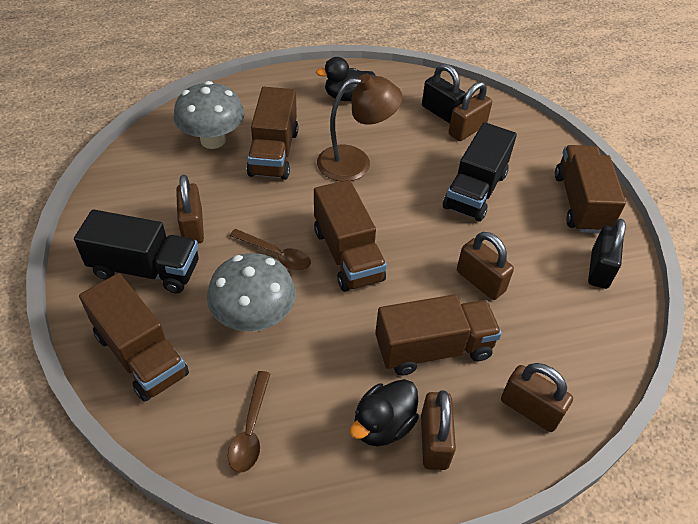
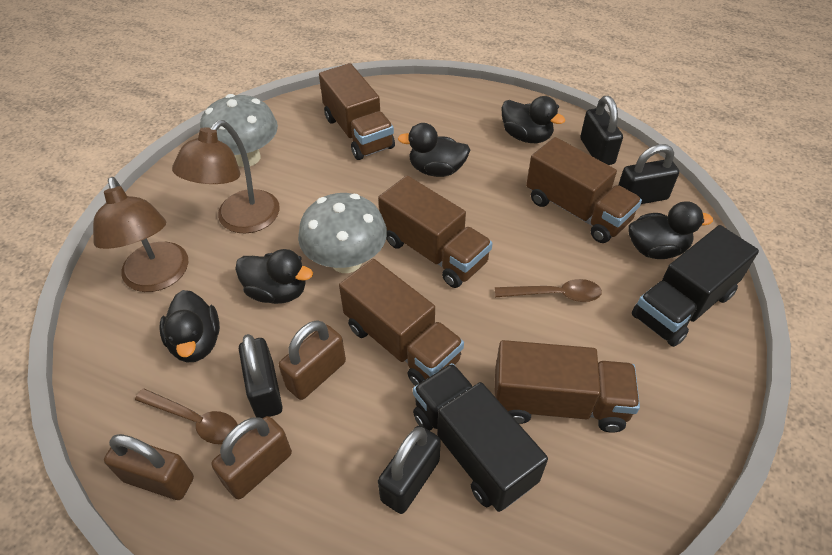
black duck: [316,57,376,101] [350,379,419,446] = 2 -> [160,290,220,363] [235,249,313,304] [398,123,470,177] [501,96,565,143] [628,201,713,259] = 5
black padlock: [422,64,466,123] [588,219,626,289] = 2 -> [239,334,283,418] [378,426,441,514] [580,96,623,165] [619,144,679,204] = 4
brown lamp: [317,74,403,182] = 1 -> [93,177,188,292] [172,120,280,234] = 2
brown padlock: [176,175,204,244] [421,390,456,470] [449,82,492,141] [457,232,514,300] [501,363,573,432] = 5 -> [104,434,194,500] [211,416,292,499] [279,321,346,400] = 3

